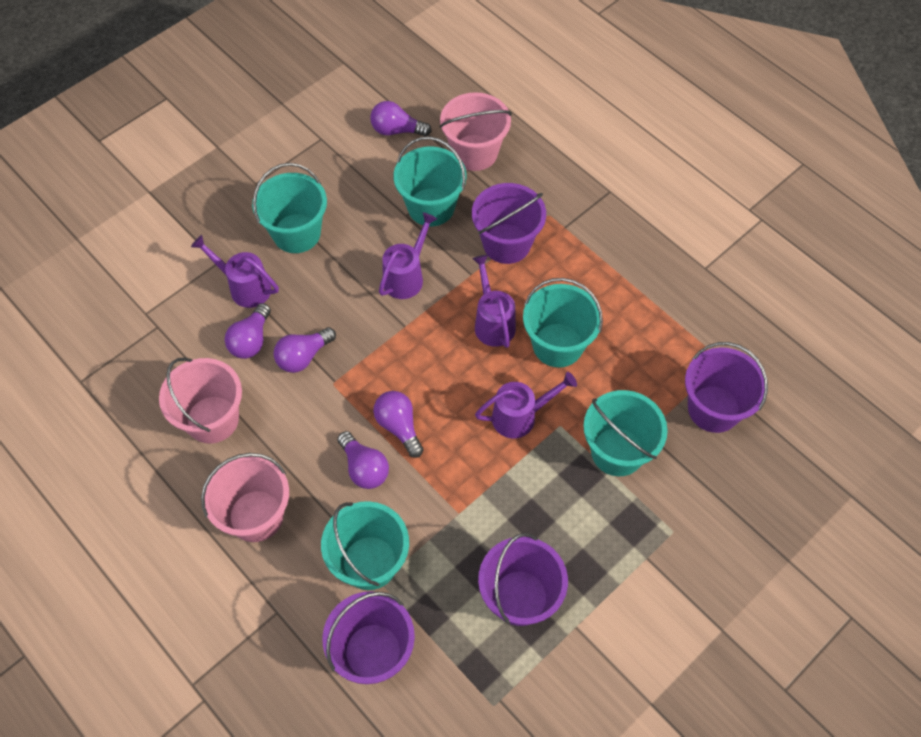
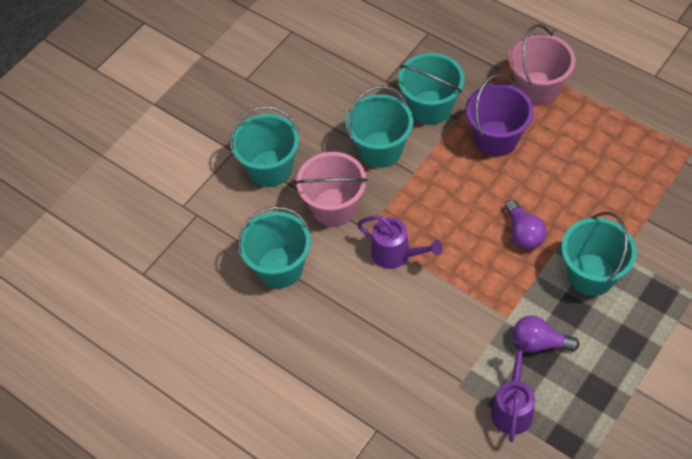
pink bucket: [159,357,242,444] [201,453,289,542] [440,92,512,171] = 3 -> [295,152,368,227] [509,24,575,106] = 2
purple bucket: [322,591,415,684] [472,183,546,264] [478,533,568,626] [685,342,768,433] = 4 -> [465,74,534,157] = 1
purple light bulb: [225,303,271,359] [274,327,336,373] [337,431,389,489] [370,101,432,137] [373,391,424,458] = 5 -> [505,200,547,249] [513,315,579,352] = 2
purple watering can: [191,235,279,308] [379,212,437,299] [472,255,516,348] [475,372,577,439] = 4 -> [357,216,443,269] [491,341,535,442] = 2

